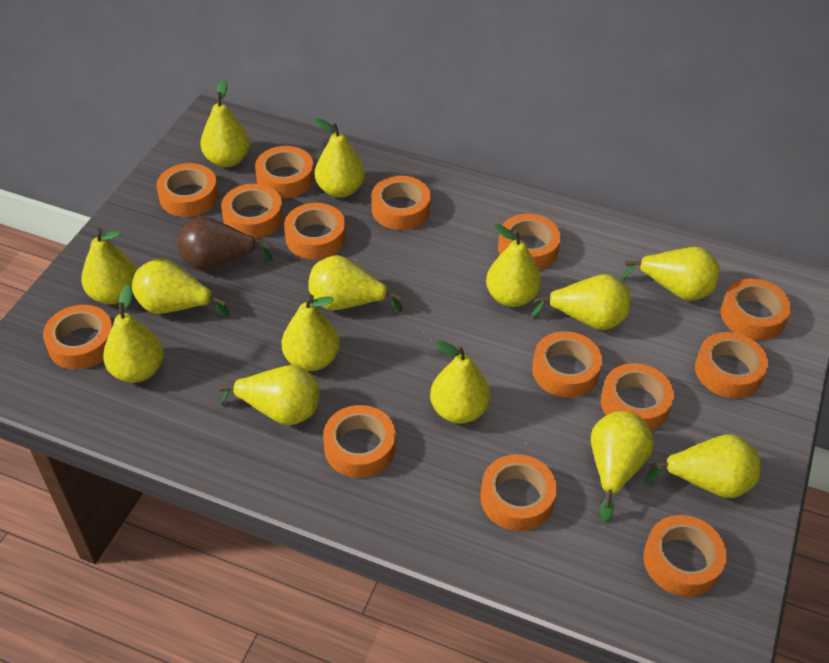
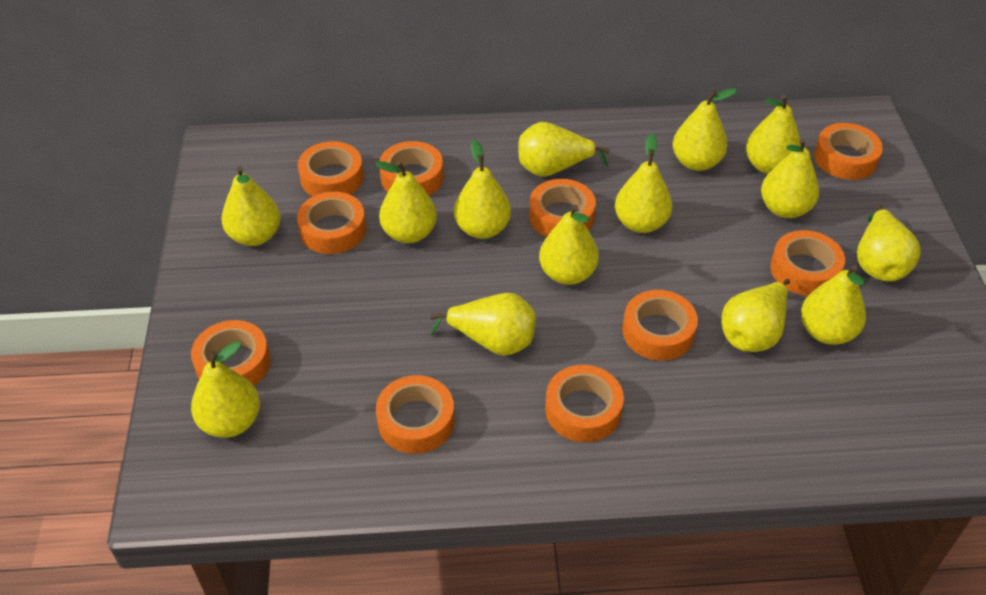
brown pear: [178,217,273,270] = 1 -> none = 0
orange tape: [43,305,113,370] [156,163,218,217] [221,184,283,239] [255,146,314,198] [284,203,346,259] [323,405,395,478] [371,176,431,230] [480,454,557,531] [498,214,561,270] [532,331,602,398] [601,363,674,431] [643,515,727,597] [695,332,768,398] [721,278,791,340] = 14 -> [191,320,271,386] [297,192,366,254] [298,141,364,196] [376,375,455,454] [380,141,444,196] [529,179,596,237] [545,365,624,442] [622,290,698,361] [770,230,845,296] [814,123,883,180] = 10

